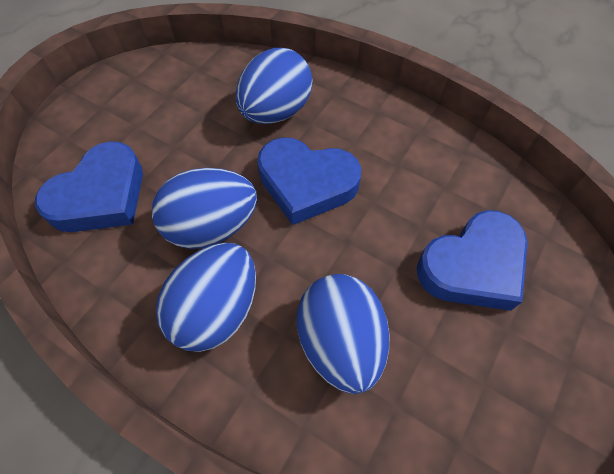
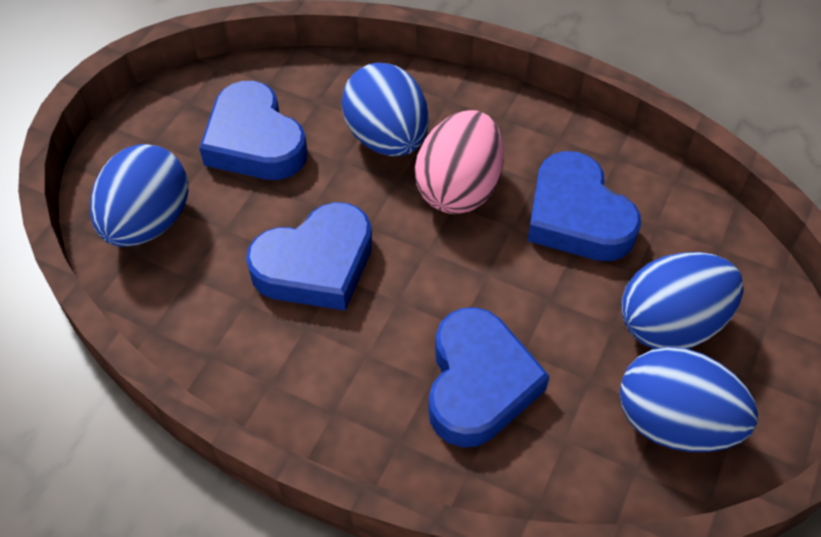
blue heart: [35,141,143,232] [257,137,361,225] [417,210,528,311] = 3 -> [199,81,308,180] [246,202,372,311] [428,307,550,448] [528,151,641,261] = 4
pink egg: none = 0 -> [415,110,504,214] = 1

